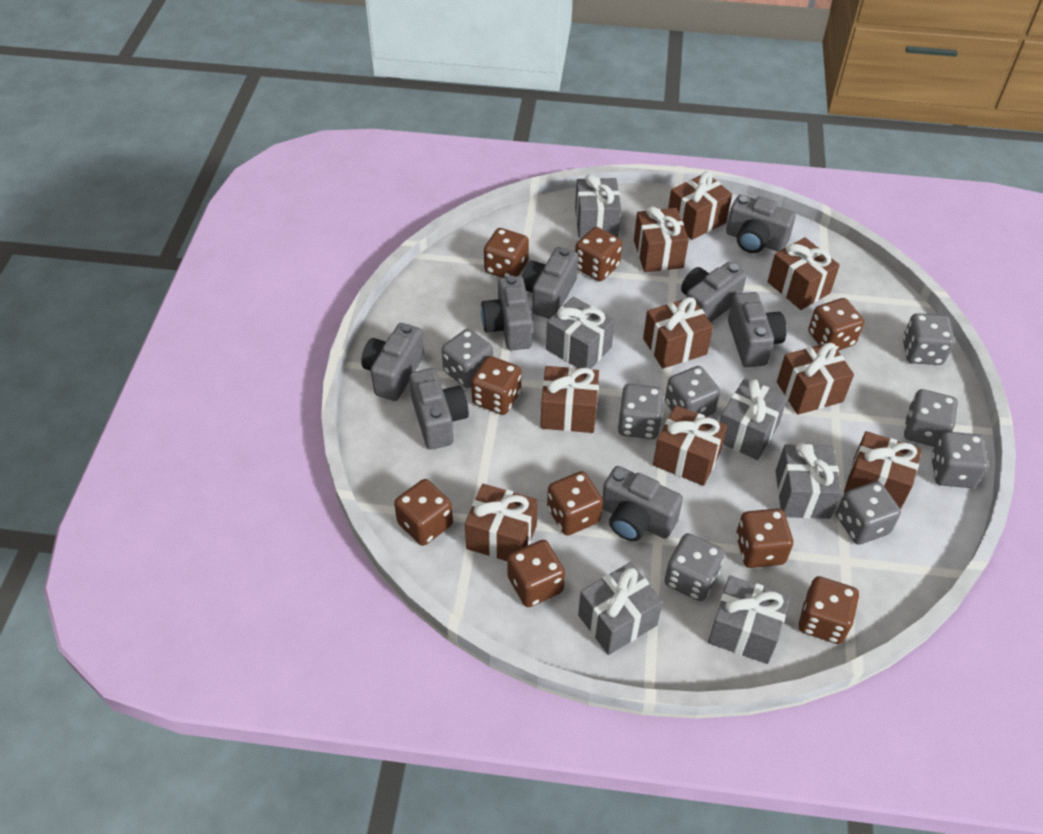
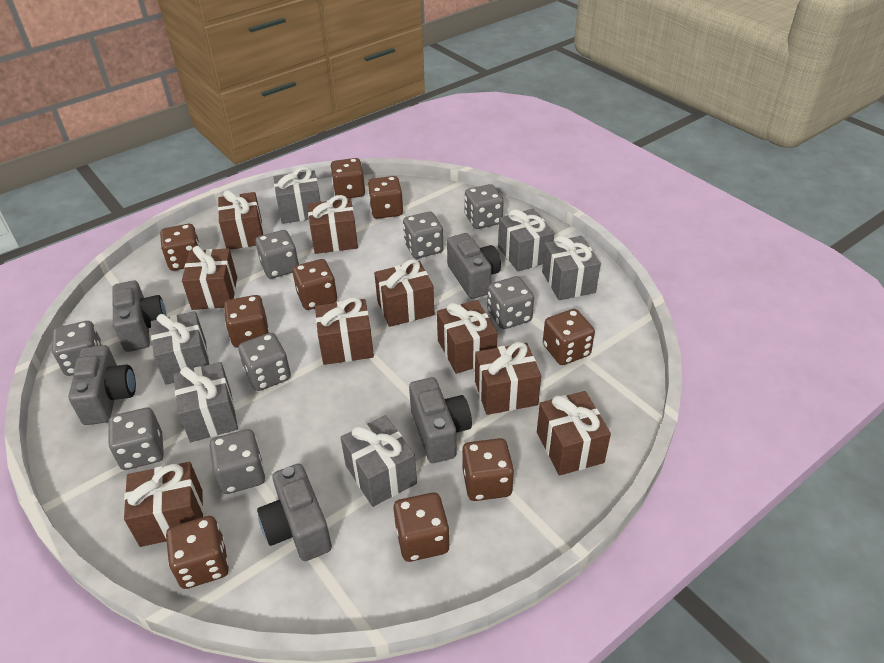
grey camera: [361,323,424,401] [409,368,469,450] [481,276,533,350] [522,247,578,319] [602,466,683,541] [681,262,747,322] [726,195,796,253] [728,292,787,367] = 8 -> [68,345,136,425] [112,280,167,352] [257,464,332,561] [409,377,472,463] [447,233,501,299] = 5

